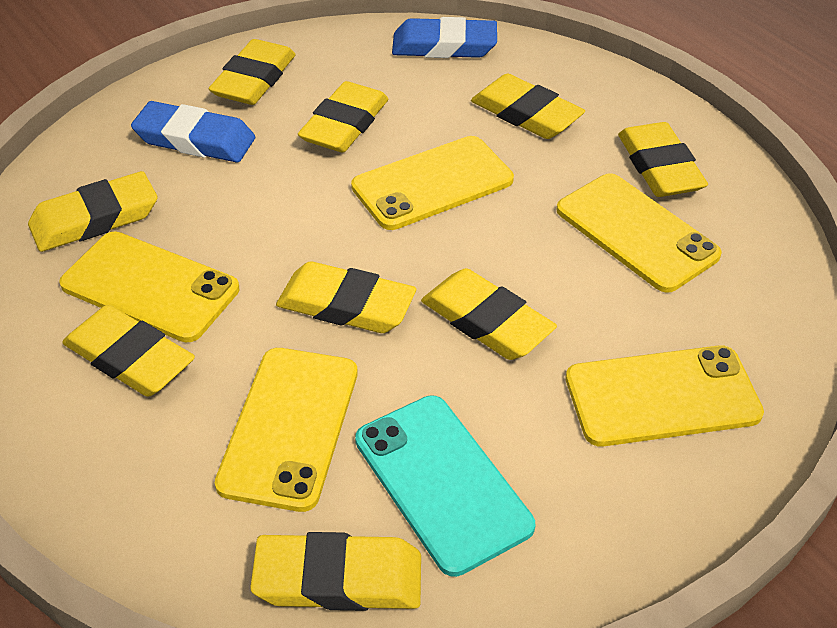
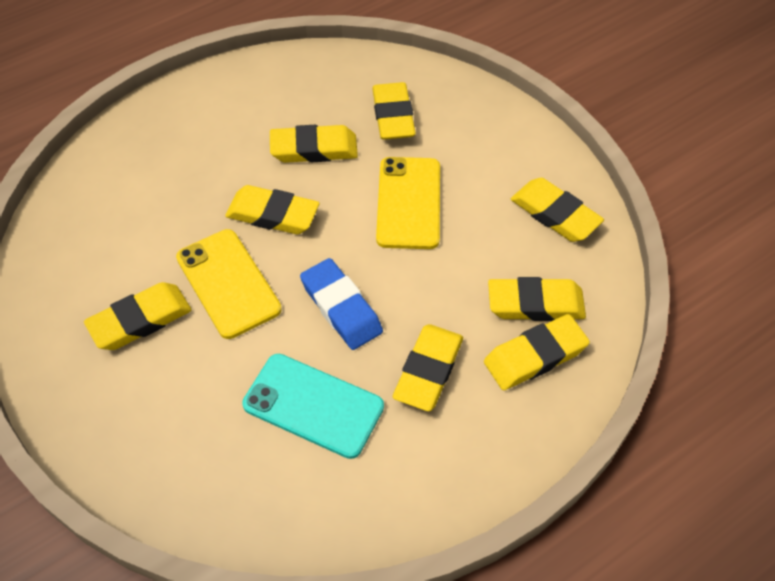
blue eraser: [131,101,255,162] [392,17,497,58] = 2 -> [300,258,383,350] = 1
yellow eraser: [28,171,157,252] [62,305,195,397] [209,39,296,105] [250,532,421,611] [276,261,416,333] [298,81,388,153] [421,268,557,360] [471,74,585,139] [618,122,708,197] = 9 -> [84,282,192,350] [225,185,319,234] [270,125,358,163] [372,82,416,140] [393,324,463,411] [484,314,590,390] [488,277,586,321] [511,178,604,242] = 8
yellow phone: [59,232,239,342] [215,348,358,512] [351,136,514,230] [556,173,722,293] [566,345,764,447] = 5 -> [176,229,282,339] [376,157,440,249] = 2

